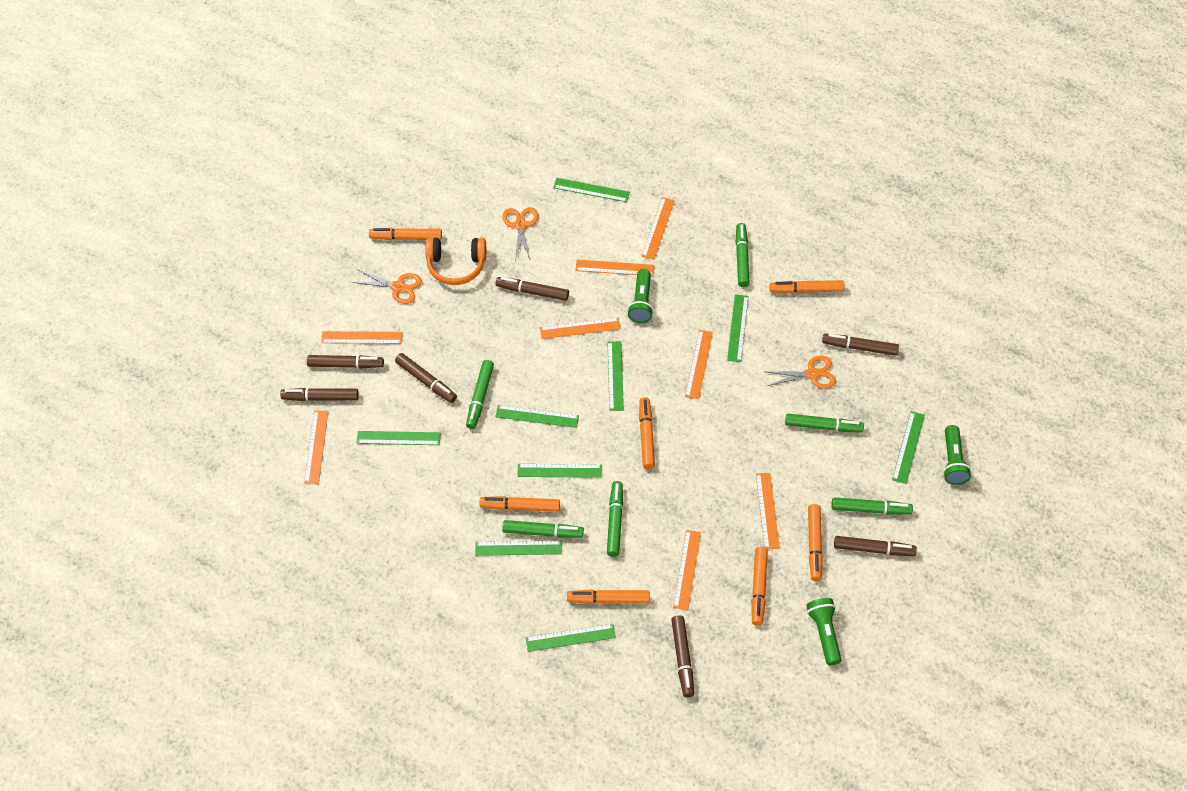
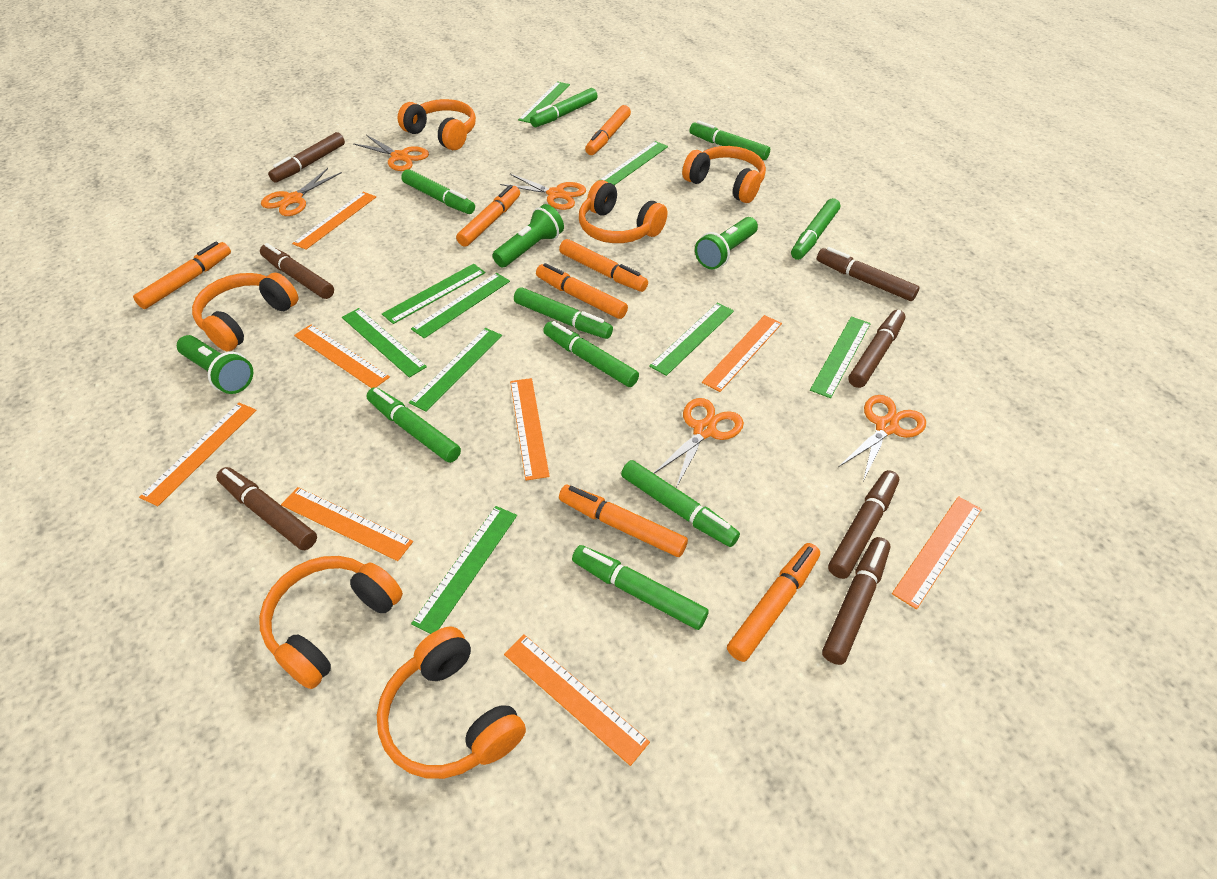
green marker: [466,360,494,429] [502,520,584,538] [607,481,623,557] [736,223,750,287] [785,414,864,432] [831,497,913,515] = 6 -> [366,387,461,463] [401,169,475,214] [514,287,613,339] [530,88,598,127] [543,321,639,387] [572,545,709,630] [621,460,740,547] [689,120,770,160] [791,198,840,260] = 9
orange headphones: [425,238,486,285] = 1 -> [192,273,298,351] [259,556,403,689] [377,627,526,779] [398,99,476,150] [579,180,667,243] [682,146,766,203] = 6
orange scissors: [352,269,422,304] [502,207,539,261] [767,356,836,389] = 3 -> [261,168,342,216] [353,135,429,171] [500,174,586,210] [654,398,744,488] [838,395,926,481] = 5

